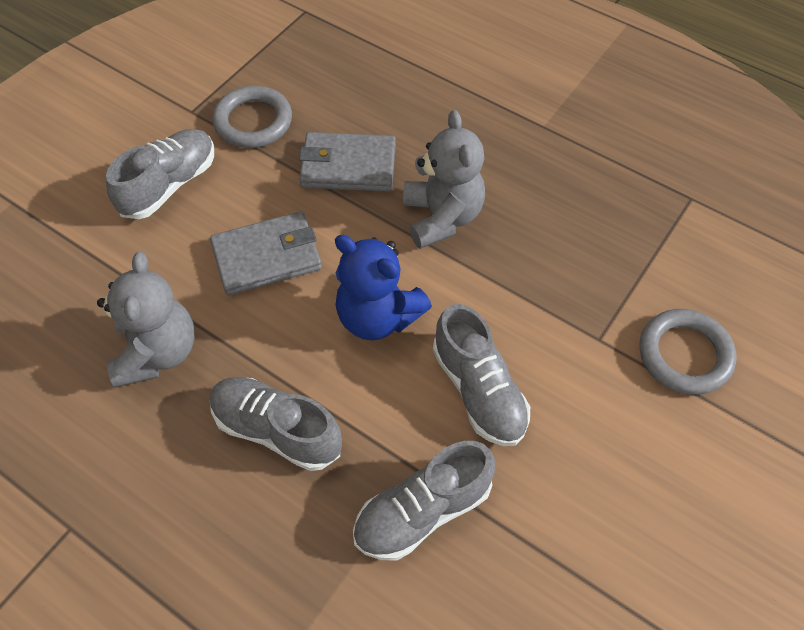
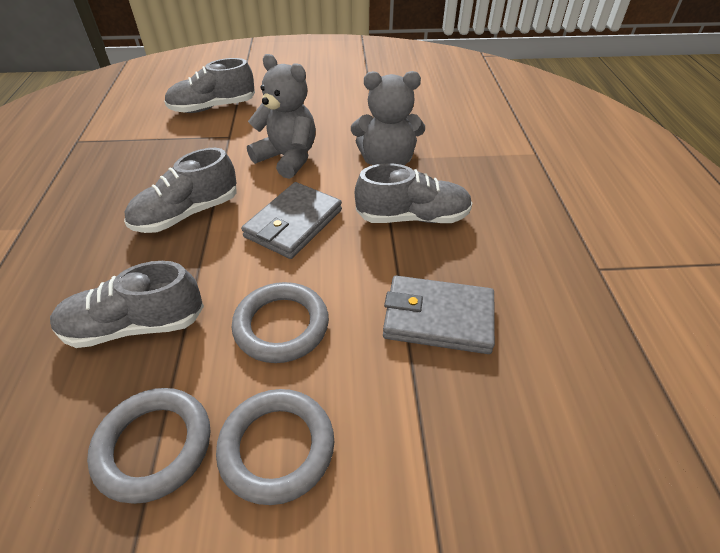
blue teddy bear: [335,235,432,340] = 1 -> none = 0
grey ring: [212,86,292,148] [639,309,736,395] = 2 -> [87,388,210,504] [216,389,334,505] [232,282,329,363] = 3

